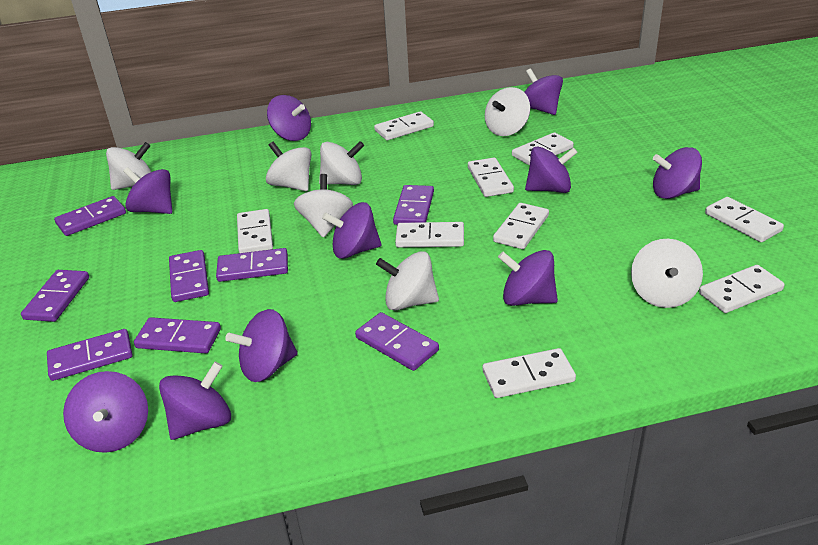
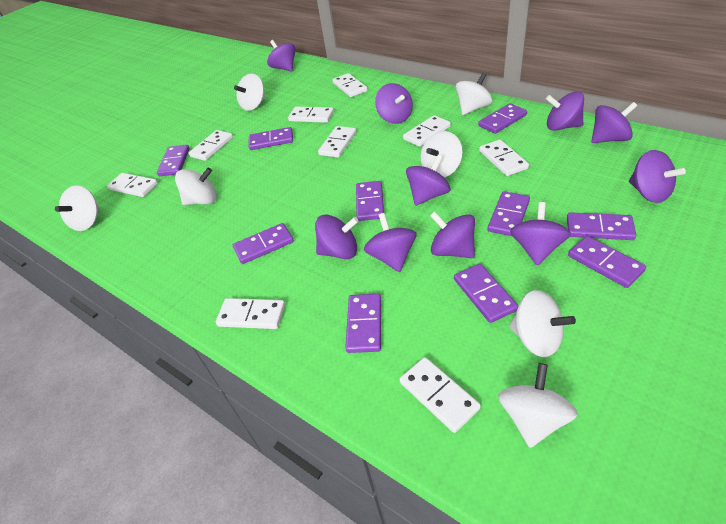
purple domino: [21,270,89,322] [47,329,133,381] [54,196,126,236] [134,317,221,353] [169,250,209,302] [216,248,288,282] [355,312,439,371] [393,185,434,225] = 8 -> [157,145,190,176] [233,223,294,264] [248,127,293,150] [345,294,381,353] [356,181,384,221] [454,264,518,323] [478,103,527,134] [488,191,530,236] [567,212,636,240] [568,236,646,288] = 10

